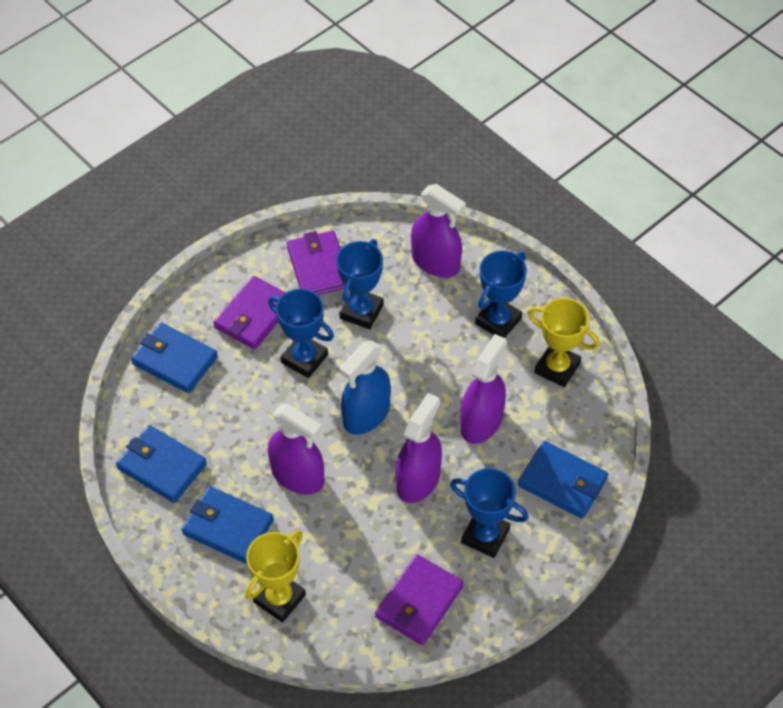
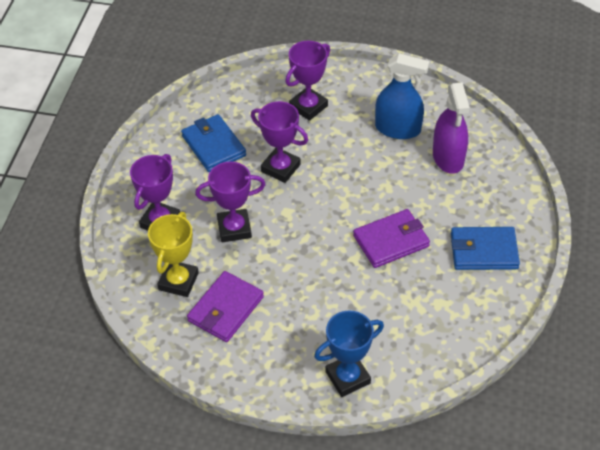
blue trophy: [268,289,334,378] [336,239,384,329] [450,468,528,558] [475,251,527,338] = 4 -> [314,311,384,397] = 1
blue wallet: [116,425,207,503] [131,322,218,393] [182,486,274,564] [518,441,608,519] = 4 -> [181,114,246,172] [451,227,520,270] = 2
purple spray bottle: [268,404,324,494] [395,393,442,503] [411,184,466,278] [460,334,507,444] = 4 -> [433,82,470,174] = 1
purple trophy: none = 0 -> [130,154,180,231] [195,162,266,242] [251,101,308,183] [285,41,330,121] = 4
purple wallet: [213,276,286,350] [287,231,345,295] [375,554,464,645] = 3 -> [187,271,264,342] [353,209,430,268] = 2
yellow trophy: [245,530,306,623] [528,298,600,387] = 2 -> [148,212,199,297] = 1

